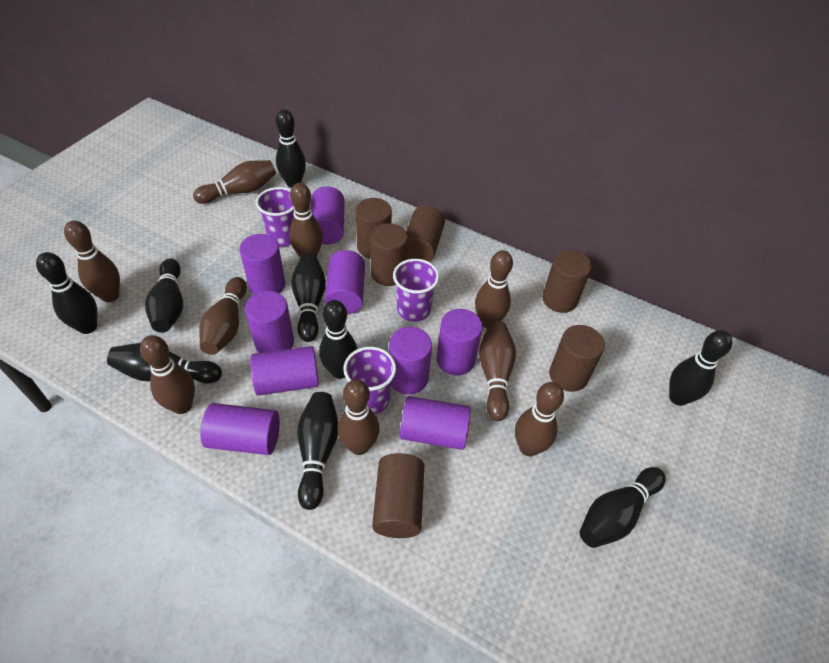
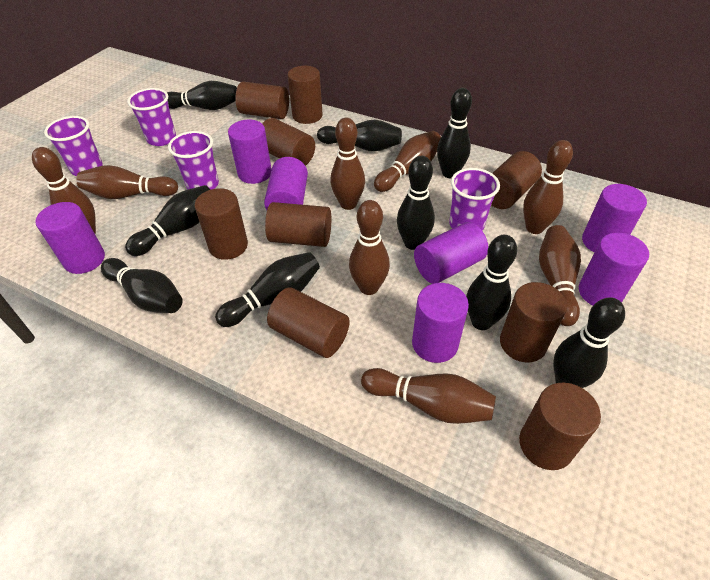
brown bowling pin: [64,221,120,302] [140,335,195,414] [193,160,276,204] [199,277,247,355] [289,183,323,258] [337,379,379,455] [475,250,513,328] [479,321,516,421] [515,382,564,456] = 9 -> [32,147,96,233] [76,165,178,199] [330,118,365,210] [349,200,390,295] [361,368,496,424] [374,131,441,192] [523,140,573,234] [539,225,581,326] = 8
brown cylinder: [356,198,392,259] [370,223,408,286] [372,453,424,538] [406,205,445,262] [542,250,592,313] [549,325,605,392] = 6 -> [195,188,248,260] [235,82,289,119] [262,118,315,166] [265,202,331,247] [267,287,350,358] [288,66,323,124] [491,151,542,209] [500,282,567,363] [519,383,601,470] = 9
purple cup: [256,187,294,247] [343,347,396,414] [393,259,439,322] = 3 -> [44,116,103,176] [127,88,176,146] [168,131,219,189] [449,168,500,231] = 4
purple cylinder: [200,403,280,455] [240,234,285,294] [245,291,294,353] [250,346,319,396] [311,186,345,244] [325,250,365,314] [389,327,432,395] [400,396,471,450] [436,309,483,376] = 9 -> [35,202,105,274] [228,120,272,184] [264,157,308,210] [412,283,469,363] [414,222,488,284] [579,233,649,305] [582,184,647,253] = 7

